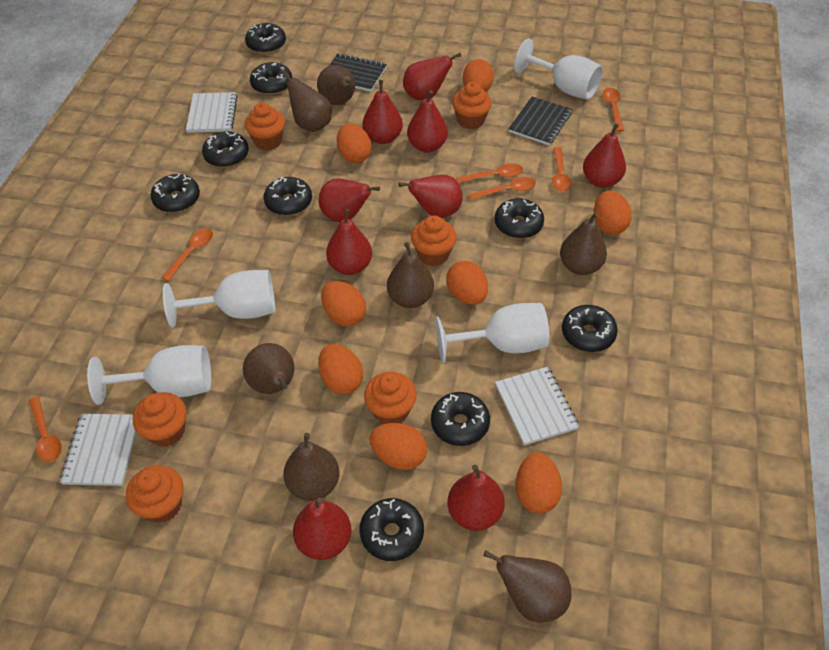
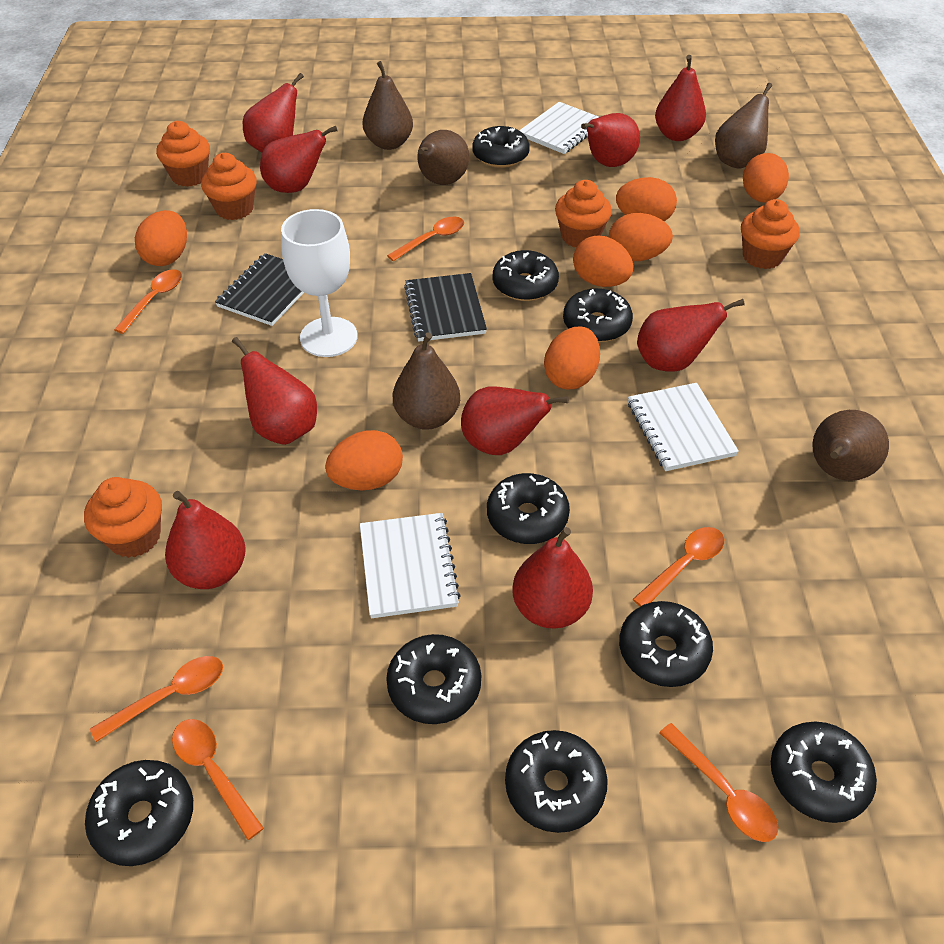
brown pear: [243,343,294,394] [281,70,332,132] [283,433,340,501] [317,65,355,105] [387,242,434,308] [484,551,572,623] [560,212,607,275] = 7 -> [362,61,413,150] [393,332,460,430] [417,130,469,185] [715,83,772,169] [812,410,889,481] = 5
orange cupcake: [126,465,183,523] [132,392,187,447] [245,103,285,150] [364,372,417,424] [411,215,457,266] [452,82,492,129] = 6 -> [84,477,162,558] [156,121,210,187] [201,153,257,220] [555,180,612,247] [741,199,800,269] = 5
orange egg: [318,344,363,395] [321,281,366,326] [337,123,372,163] [369,423,427,470] [446,261,488,305] [463,59,494,92] [516,452,562,513] [594,190,632,235] = 8 -> [135,210,187,266] [325,430,403,490] [544,327,600,389] [573,236,633,287] [609,213,673,261] [616,177,677,221] [743,153,789,202] = 7
white goblet: [87,345,211,405] [163,270,275,328] [435,303,549,363] [514,38,603,100] = 4 -> [281,209,358,357] = 1

